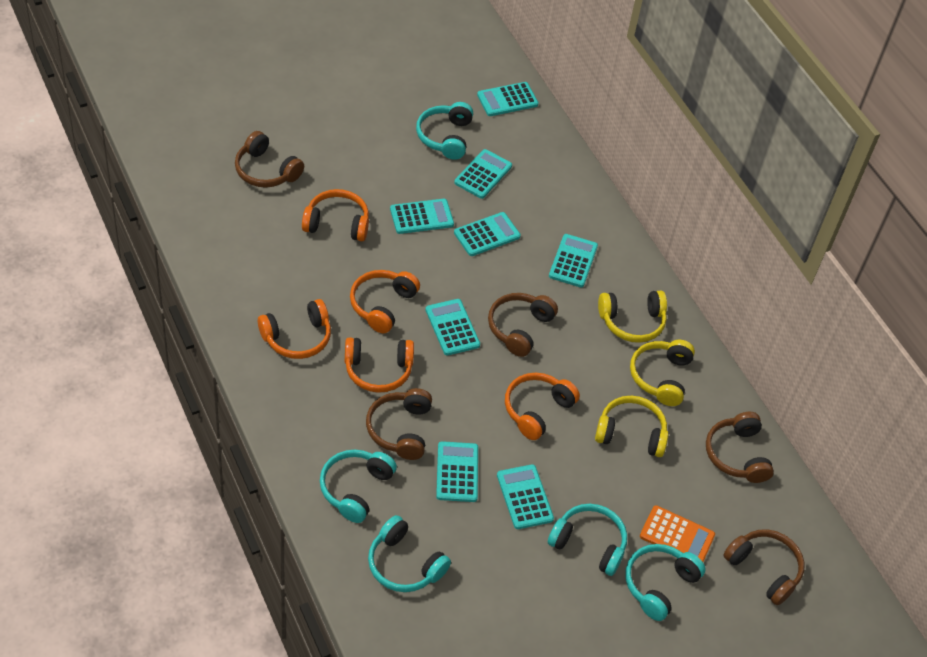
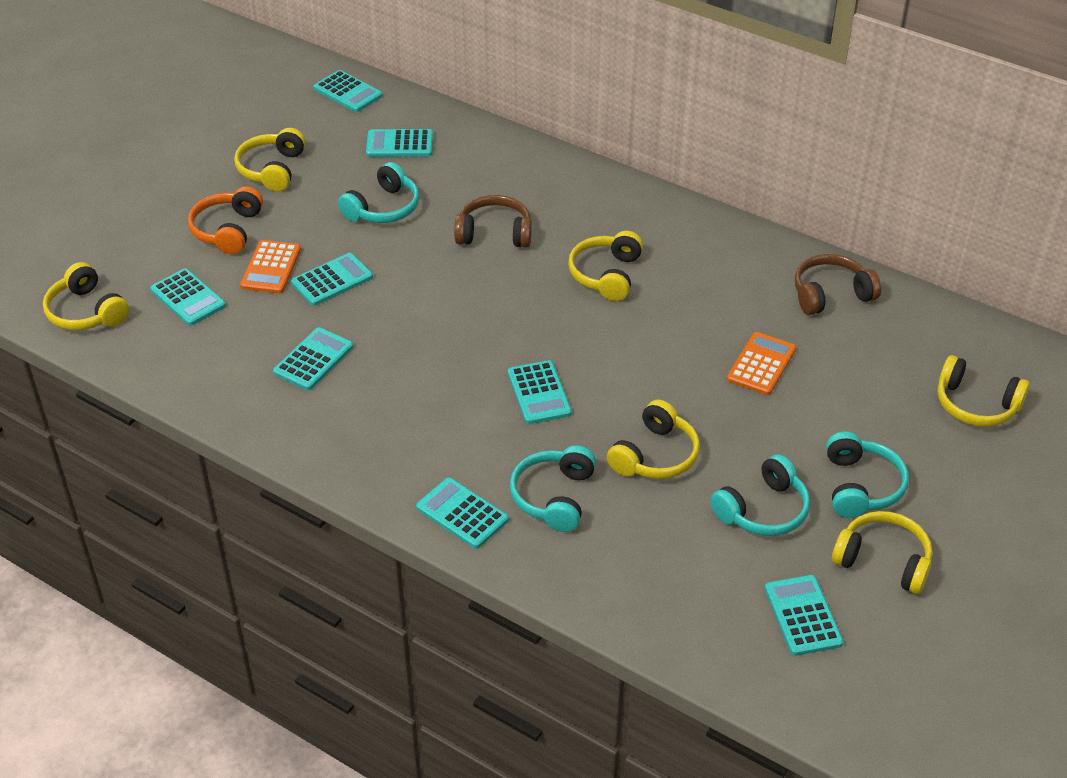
brown headphones: [235,131,304,188] [366,388,432,460] [488,293,558,357] [706,412,774,483] [724,529,805,605] = 5 -> [454,195,532,248] [795,254,881,315] = 2
orange calculator: [640,505,715,562] = 1 -> [240,240,301,294] [727,332,796,395] = 2
orange headphones: [258,299,331,359] [302,189,369,241] [345,337,414,393] [350,270,420,333] [505,373,580,440] = 5 -> [188,186,263,254] = 1
turquoise headphones: [320,450,397,523] [368,515,451,592] [416,102,473,160] [548,504,627,576] [626,544,706,621] = 5 -> [338,162,419,223] [510,445,596,532] [710,454,810,536] [826,431,909,518] = 4
yellow headphones: [595,396,668,457] [598,291,667,343] [630,340,695,406] = 3 -> [43,262,129,330] [234,128,306,191] [568,231,643,301] [607,400,700,479] [832,511,932,594] [937,355,1030,427] = 6

